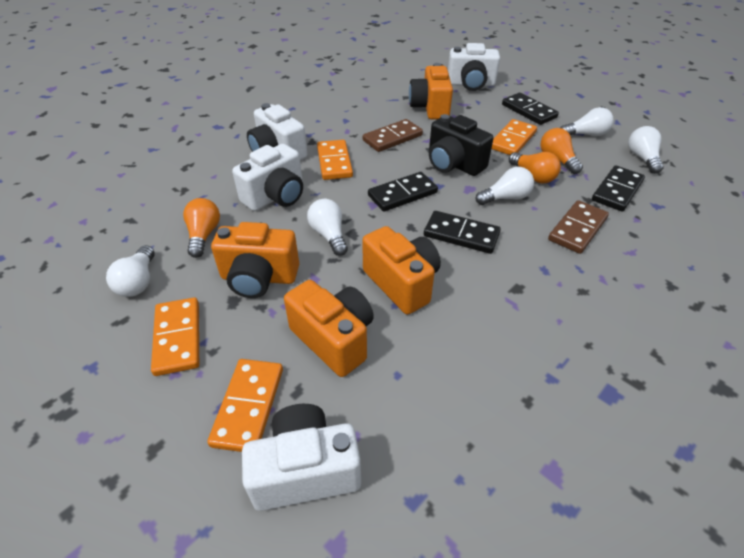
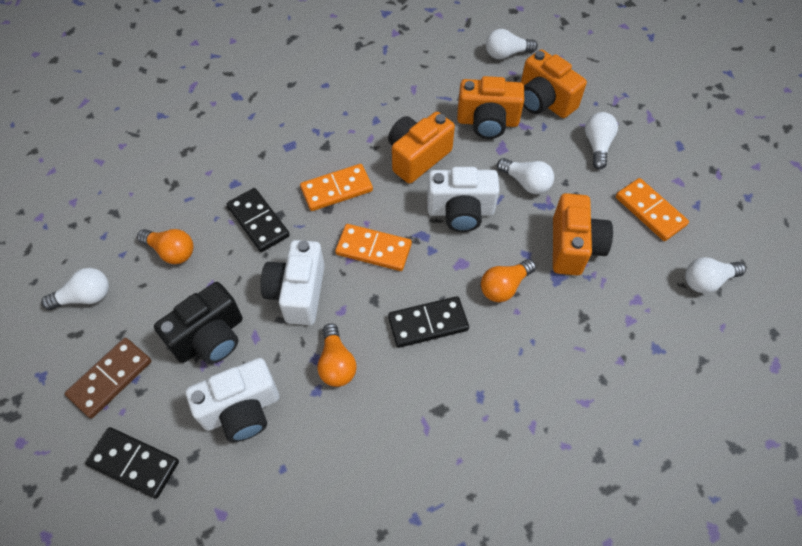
black domino: [368,172,438,212] [424,211,501,254] [502,93,559,125] [592,165,645,212] = 4 -> [85,427,179,499] [227,188,290,252] [388,296,469,348] = 3
brown domino: [363,119,423,152] [548,200,609,254] = 2 -> [65,338,151,418] = 1
orange domino: [151,297,199,376] [207,359,283,452] [317,140,353,180] [492,119,537,155] = 4 -> [300,164,373,211] [335,224,412,271] [616,178,689,241] = 3
white camera: [232,144,303,211] [242,404,361,511] [247,103,307,160] [448,43,500,91] = 4 -> [186,358,279,442] [260,240,325,325] [427,167,500,232] = 3

